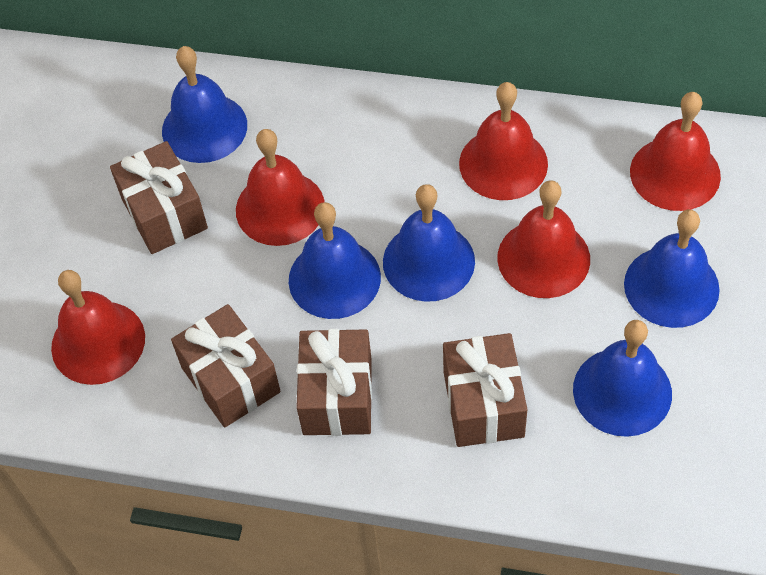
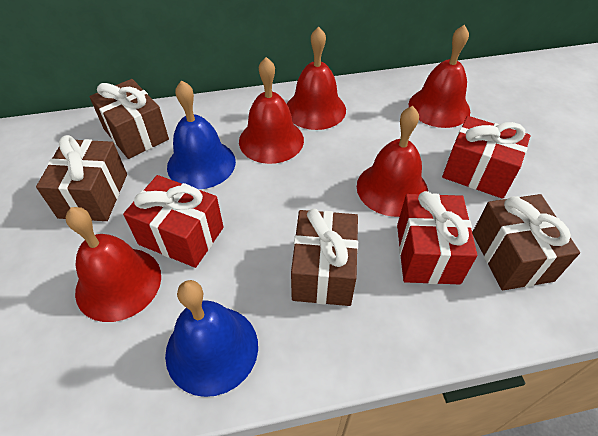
blue bell: [162,46,247,163] [289,202,381,319] [383,184,475,302] [573,320,672,437] [624,210,720,328] = 5 -> [165,280,258,397] [167,80,236,189] = 2
red gift: none = 0 -> [123,175,224,268] [397,191,477,285] [442,116,531,199] = 3

